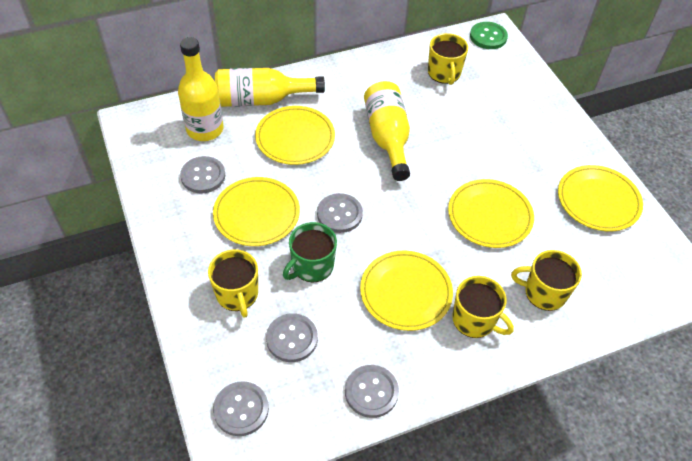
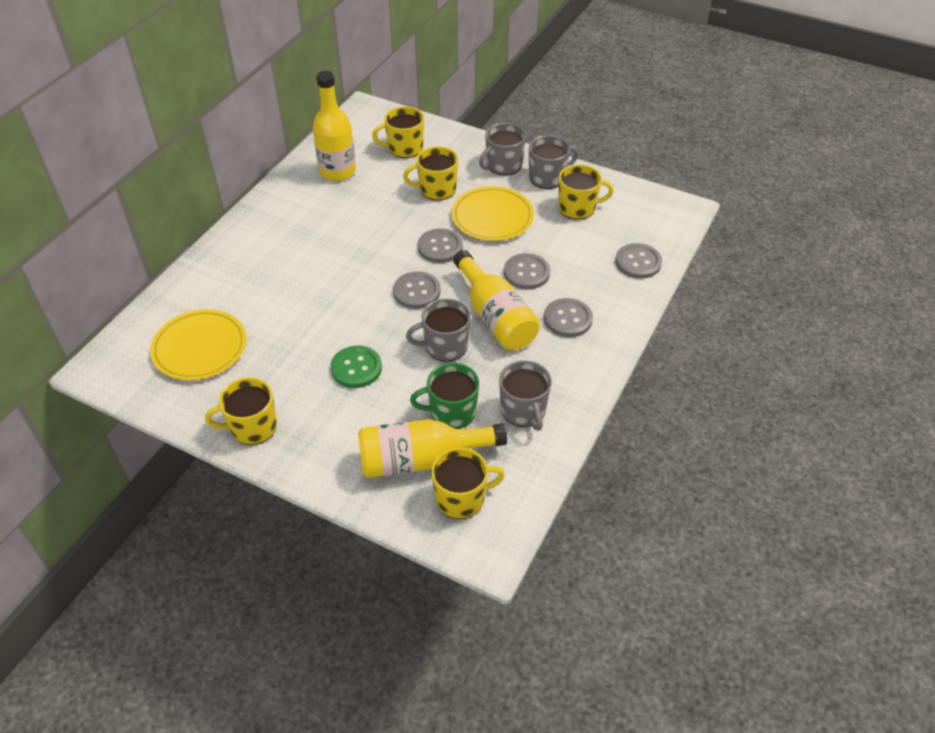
grey mug: none = 0 -> [406,298,471,362] [479,123,526,176] [499,360,552,431] [529,135,578,189] = 4
yellow mug: [208,249,258,318] [428,33,468,85] [452,276,514,338] [511,250,582,311] = 4 -> [205,377,277,445] [372,106,424,158] [403,146,458,200] [431,447,505,519] [558,164,614,220] = 5
yellow plate: [213,177,300,246] [255,106,335,165] [360,251,453,331] [448,179,534,248] [558,165,643,231] = 5 -> [150,309,246,380] [451,186,534,241] = 2

